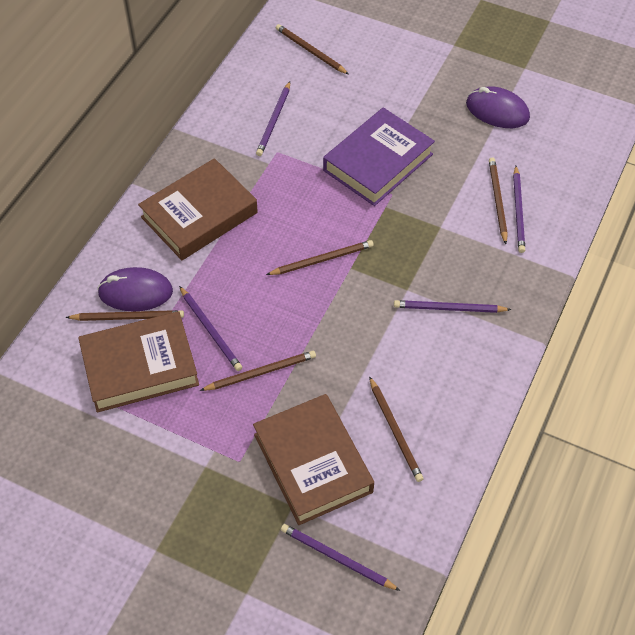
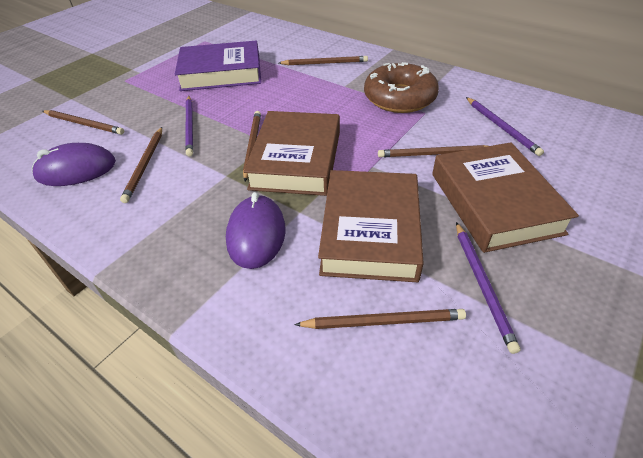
brown donut: none = 0 -> [364,62,439,113] = 1
purple pencil: [179,286,242,371] [256,81,290,156] [281,524,400,591] [394,300,511,313] [513,166,525,253] = 5 -> [186,96,193,156] [456,222,520,354] [466,97,544,156] = 3

